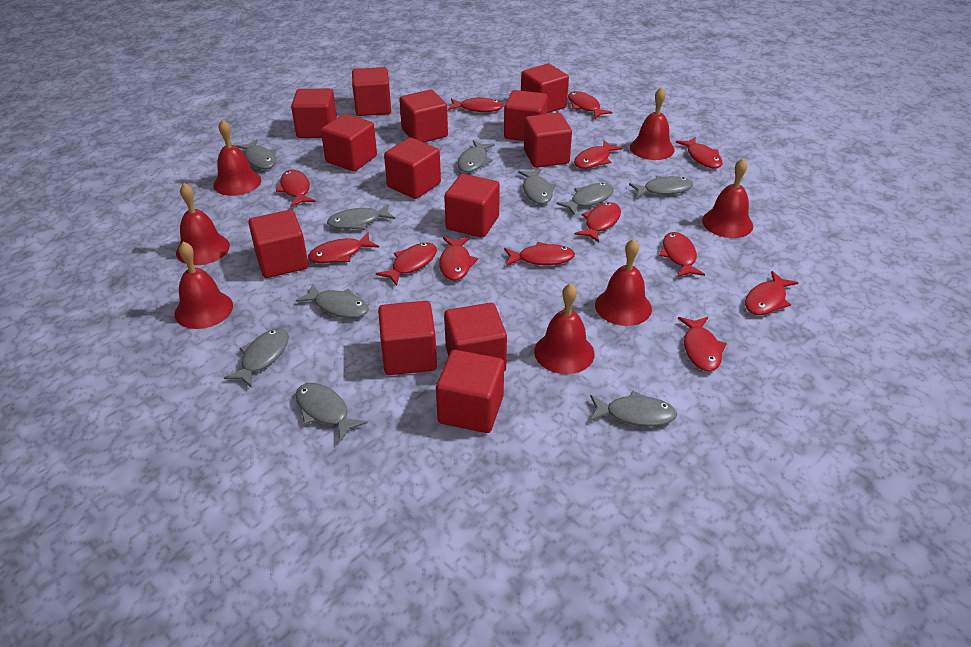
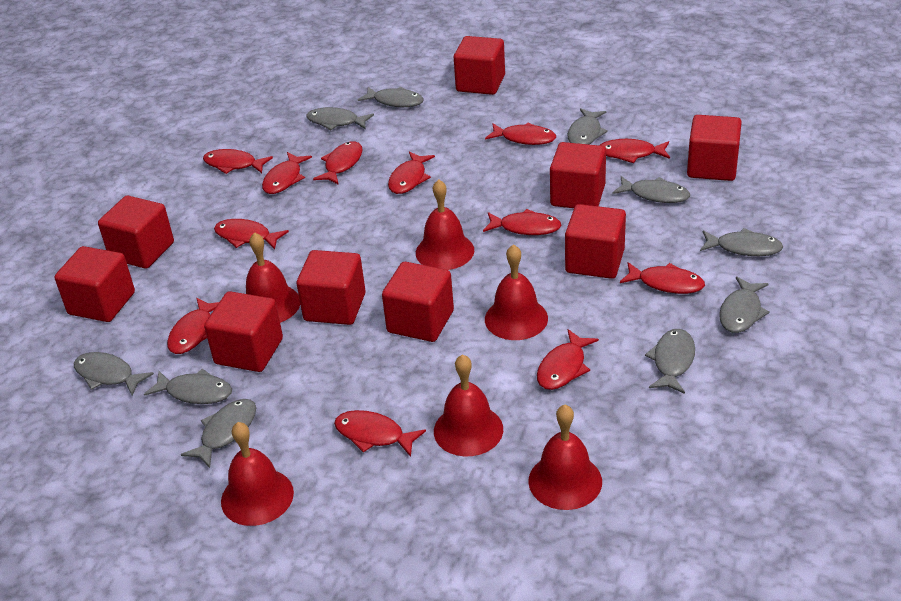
red bell: [174,241,233,329] [176,183,230,265] [213,119,261,196] [534,283,594,374] [595,239,652,326] [630,87,675,160] [702,158,753,238] = 7 -> [221,422,294,526] [246,232,300,323] [416,179,474,270] [434,354,503,457] [485,244,548,340] [528,405,602,510] = 6
red cube: [248,210,308,278] [291,89,337,138] [321,114,377,172] [352,67,391,116] [378,301,437,375] [384,138,441,199] [399,90,448,142] [436,350,504,433] [444,174,500,238] [444,303,507,371] [504,90,548,141] [521,64,569,113] [524,113,572,168] = 13 -> [54,246,135,322] [98,196,174,269] [204,291,283,372] [297,250,366,325] [382,262,454,342] [454,36,505,95] [550,142,606,208] [565,204,626,279] [687,115,742,181] = 9
red fish: [276,170,316,207] [308,233,379,263] [376,243,437,286] [439,237,478,281] [448,97,504,112] [504,242,575,266] [568,91,612,118] [574,140,623,168] [575,202,621,242] [659,232,705,277] [676,137,723,168] [678,317,727,372] [745,271,798,315] = 13 -> [167,298,219,354] [203,149,273,174] [214,219,289,249] [262,152,312,194] [313,141,363,185] [334,410,426,457] [388,151,435,194] [483,209,562,235] [485,123,556,145] [537,329,599,390] [599,139,670,163] [620,262,705,294] = 12

